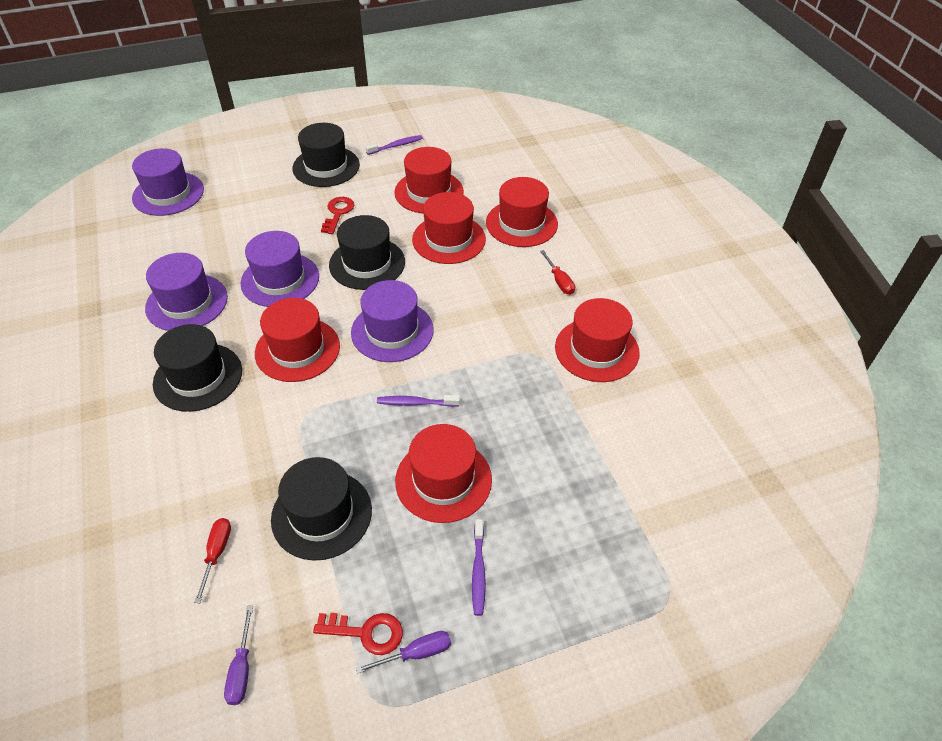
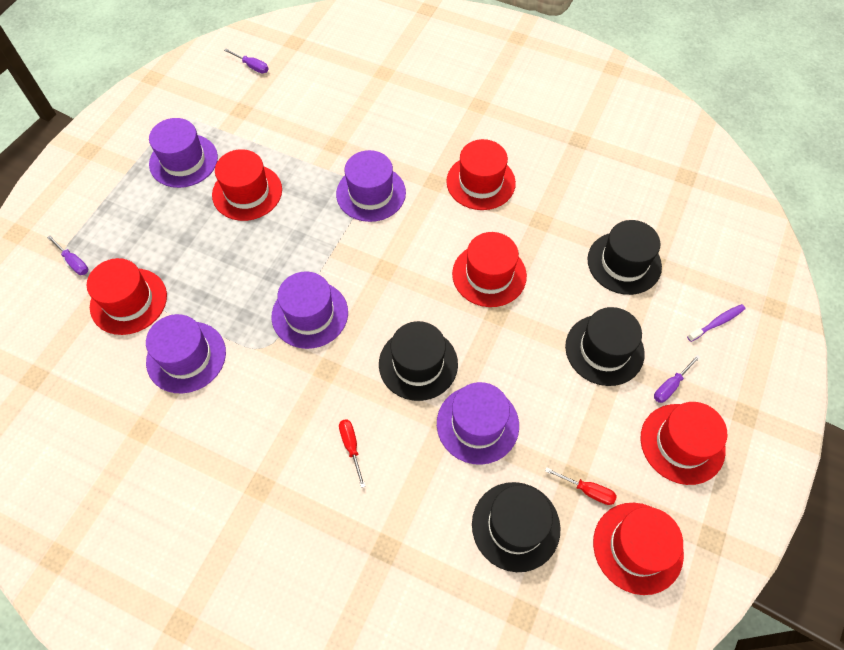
purple hat: [132,148,204,216] [145,253,228,331] [241,231,319,307] [351,280,434,362] = 4 -> [146,314,226,393] [149,118,218,188] [271,271,348,349] [336,150,406,222] [437,382,519,465] = 5
purple screwdriver: [224,606,253,705] [356,631,451,674] = 2 -> [47,235,88,275] [224,49,269,73] [654,355,701,403] = 3
purple toothbrush: [366,135,423,155] [377,395,460,407] [472,519,486,616] = 3 -> [687,304,745,342] = 1
red key: [313,613,403,655] [321,197,354,234] = 2 -> none = 0

